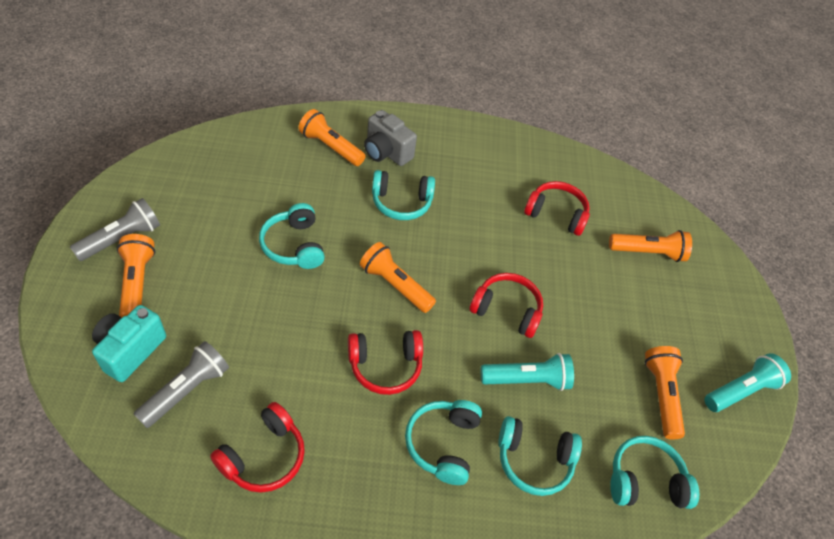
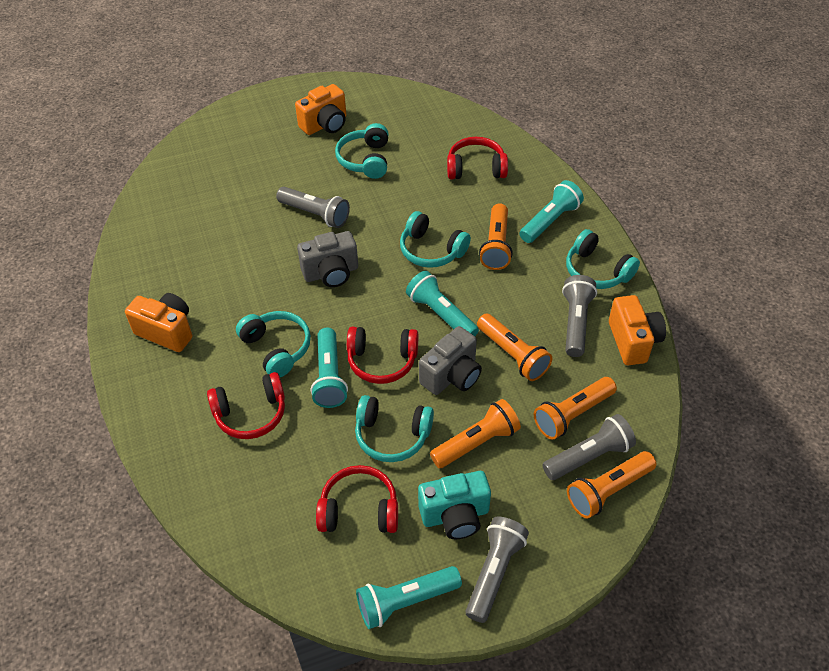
grey camera: [364,110,417,166] = 1 -> [297,231,358,287] [419,326,482,395] = 2
grey flashlight: [70,198,160,261] [134,341,229,428] = 2 -> [276,187,350,228] [466,517,529,623] [542,414,636,480] [562,275,597,357] = 4
orange camera: none = 0 -> [125,293,192,352] [295,84,346,135] [609,295,666,366] = 3
turquoise flashlight: [481,353,574,391] [704,353,791,412] = 2 -> [311,328,348,408] [356,566,462,629] [406,271,479,336] [519,180,584,243] = 4

